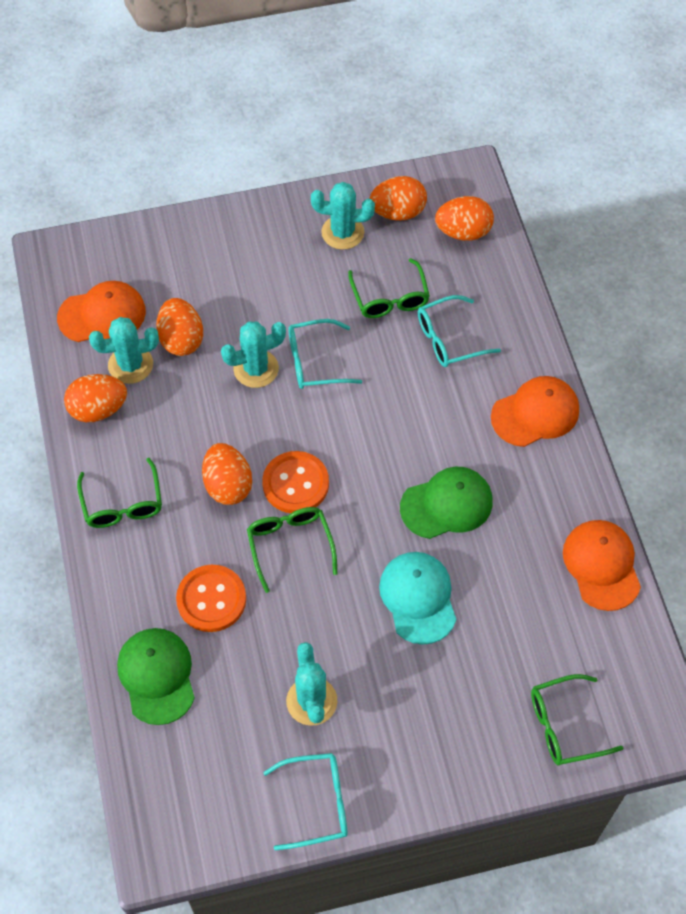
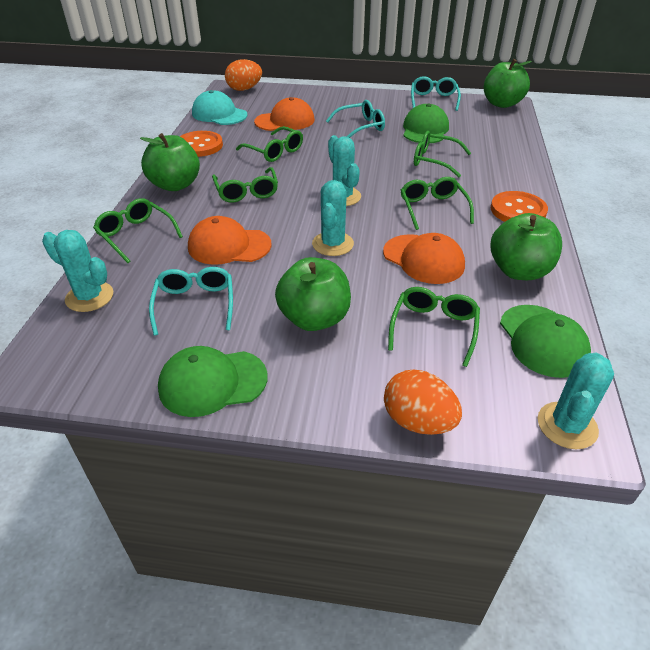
green apple: none = 0 -> [140,133,200,191] [275,257,351,331] [484,59,532,108] [490,213,562,280] = 4
green cap: [117,628,195,725] [400,467,493,539] = 2 -> [158,346,267,417] [403,103,449,143] [500,305,591,378] = 3
green glasses: [77,458,162,528] [247,507,338,593] [348,258,430,318] [531,674,623,765] = 4 -> [93,198,183,263] [212,167,278,203] [236,126,303,162] [388,287,480,367] [401,177,474,230] [414,131,471,177] = 6
orange egg: [64,374,127,422] [156,298,203,356] [202,443,252,505] [369,176,427,221] [435,196,494,241] = 5 -> [225,59,262,91] [384,370,462,435] = 2

